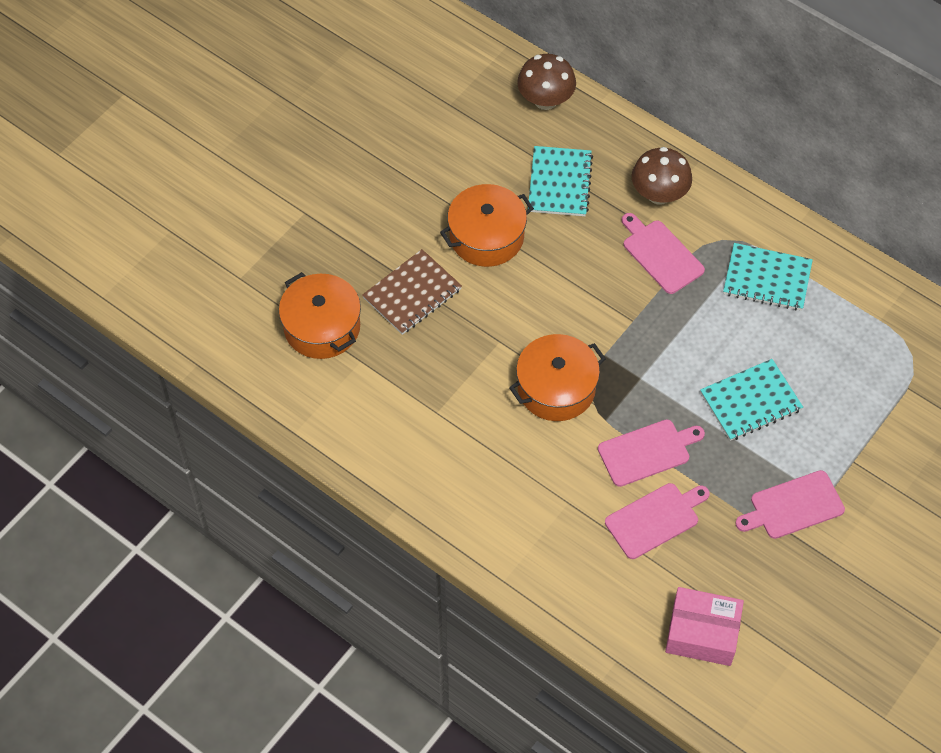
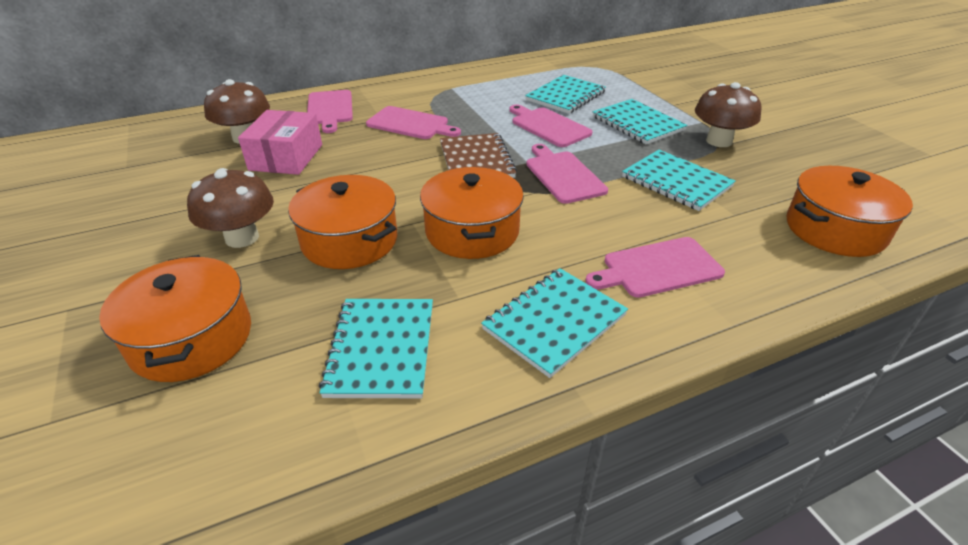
brown mushroom: [517,54,576,110] [632,147,692,205] = 2 -> [187,168,274,248] [204,79,270,144] [695,82,761,147] = 3
orange pot: [279,272,361,359] [440,184,534,267] [509,334,606,421] = 3 -> [99,255,251,382] [288,175,397,269] [420,167,524,259] [786,166,913,257] = 4
pink cutting board: [598,419,705,487] [605,483,710,559] [622,213,705,294] [735,470,845,539] = 4 -> [307,90,353,133] [366,106,461,139] [509,104,593,147] [526,144,608,204] [585,237,725,298] = 5
turquoise notebook: [528,146,593,216] [700,359,803,441] [723,243,813,311] = 3 -> [319,299,433,398] [481,268,628,378] [525,75,606,114] [593,99,687,144] [622,150,736,211] = 5

